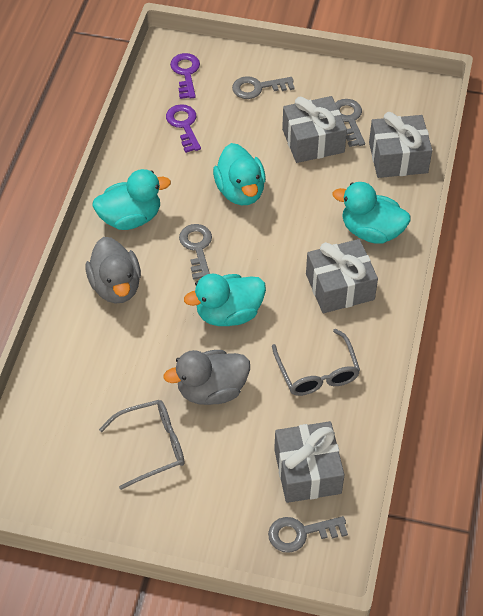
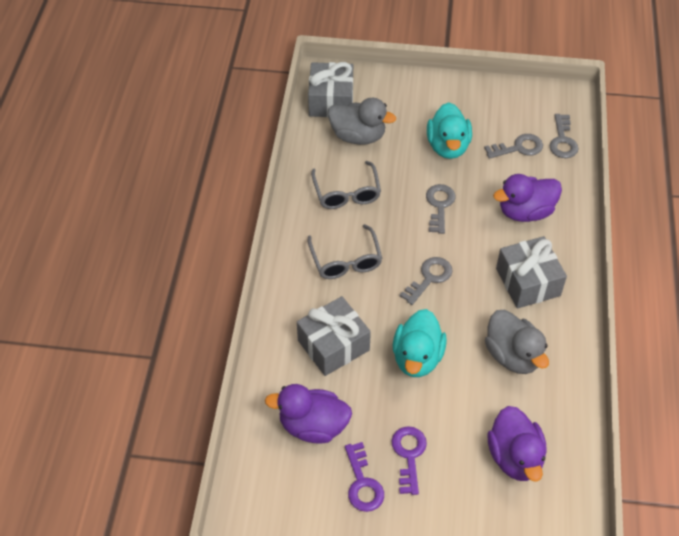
grey gift: [274,421,345,503] [282,96,347,163] [306,239,378,313] [369,112,432,178] = 4 -> [297,296,371,376] [308,62,353,117] [496,236,567,309] = 3
purple duck: none = 0 -> [265,384,352,443] [487,406,547,482] [493,174,562,222] = 3
turquoise duck: [92,169,171,230] [184,274,266,326] [213,143,266,205] [332,182,411,244] = 4 -> [393,309,447,377] [427,102,472,159] = 2

